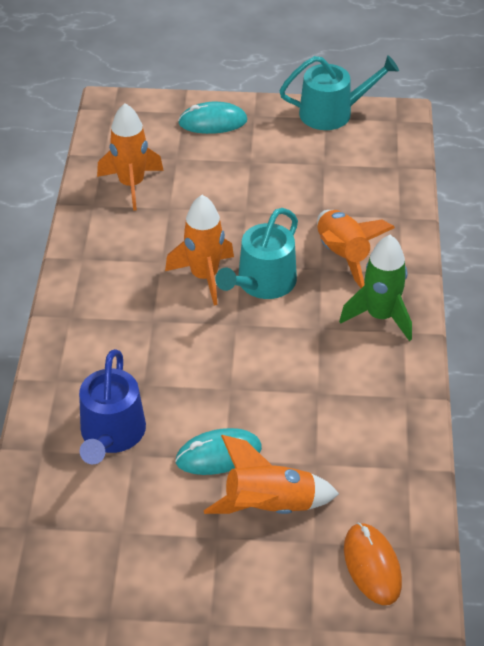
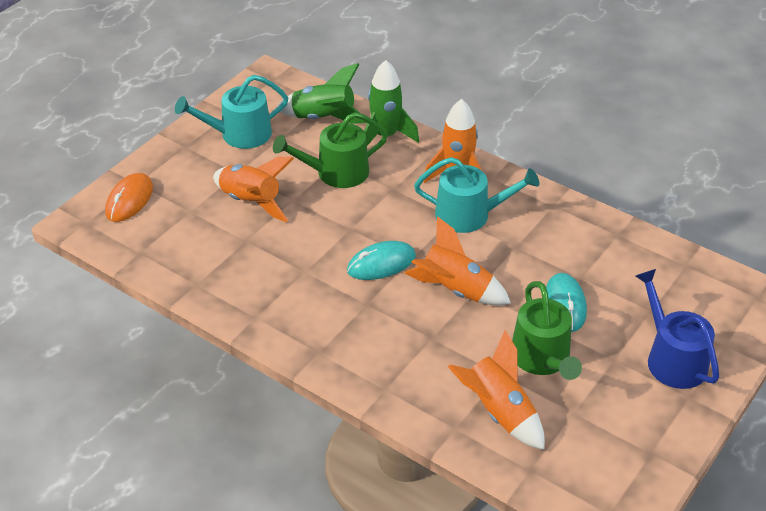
green rocket: [339,235,412,341] = 1 -> [276,63,367,124] [364,60,419,146] = 2
green watering can: none = 0 -> [273,112,387,188] [512,281,582,380] = 2

